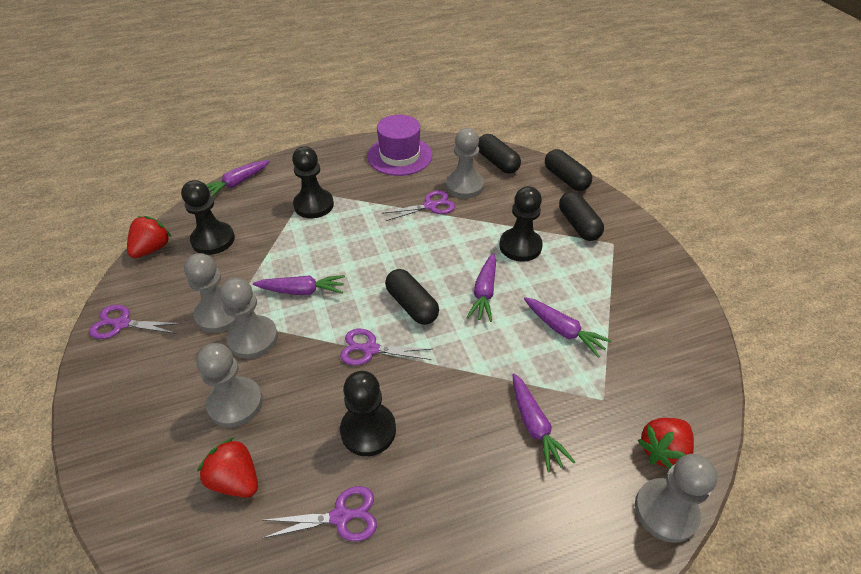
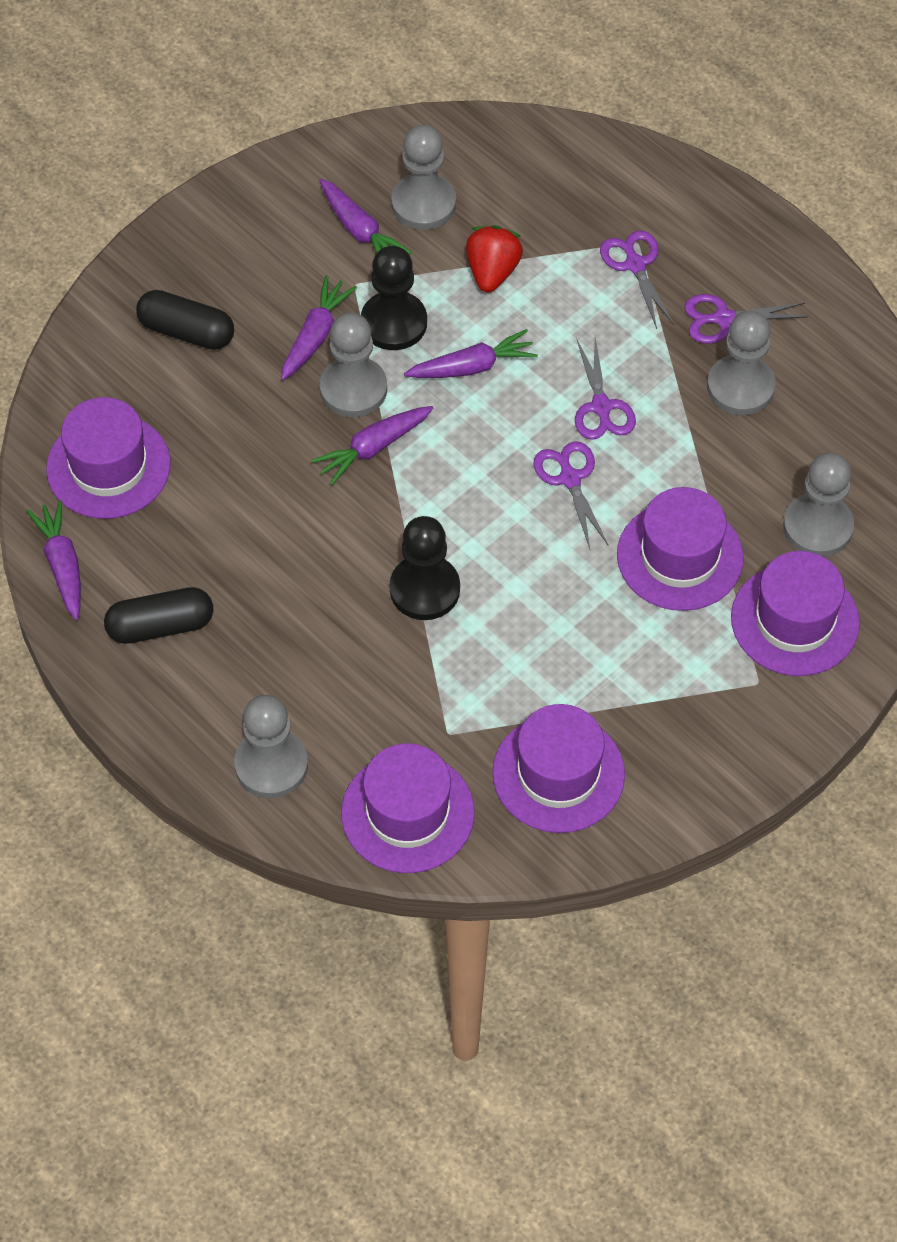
black capsule: [385,269,439,325] [478,134,521,174] [545,149,592,191] [559,191,604,241] = 4 -> [104,587,213,644] [136,290,234,350] = 2
black pawn: [181,180,235,255] [292,146,334,218] [340,371,396,456] [499,186,543,262] = 4 -> [361,246,427,350] [390,516,460,620] = 2
purple hat: [367,115,432,176] = 1 -> [46,397,171,519] [341,743,475,873] [493,704,625,833] [617,487,744,611] [731,551,860,676] = 5
red strawberry: [127,216,171,258] [197,437,258,497] [637,418,694,469] = 3 -> [466,225,523,292] = 1

